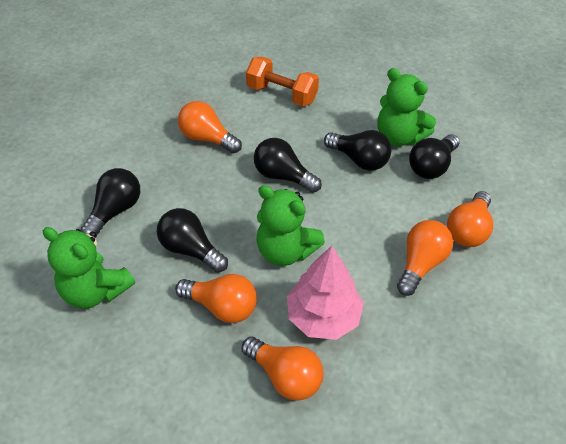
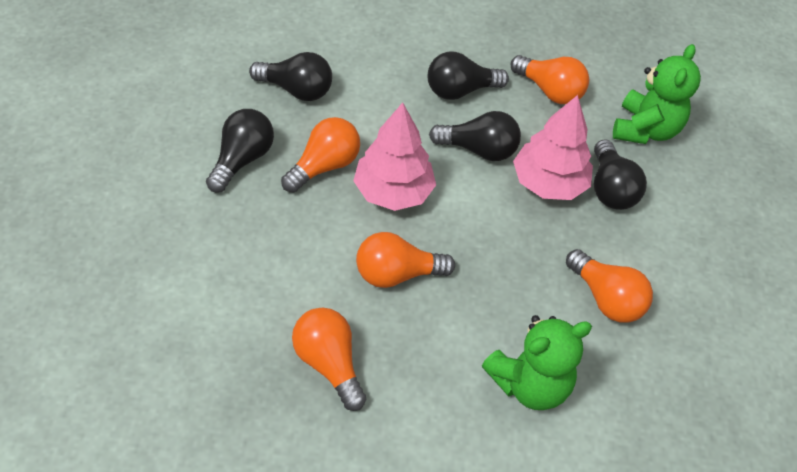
green teddy bear: [43,227,135,309] [256,185,325,266] [378,68,436,146] = 3 -> [482,315,592,410] [613,44,701,144] = 2
orange dumbbell: [246,56,319,106] = 1 -> none = 0
pink tree: [287,246,364,340] = 1 -> [353,103,436,211] [513,95,593,200] = 2

